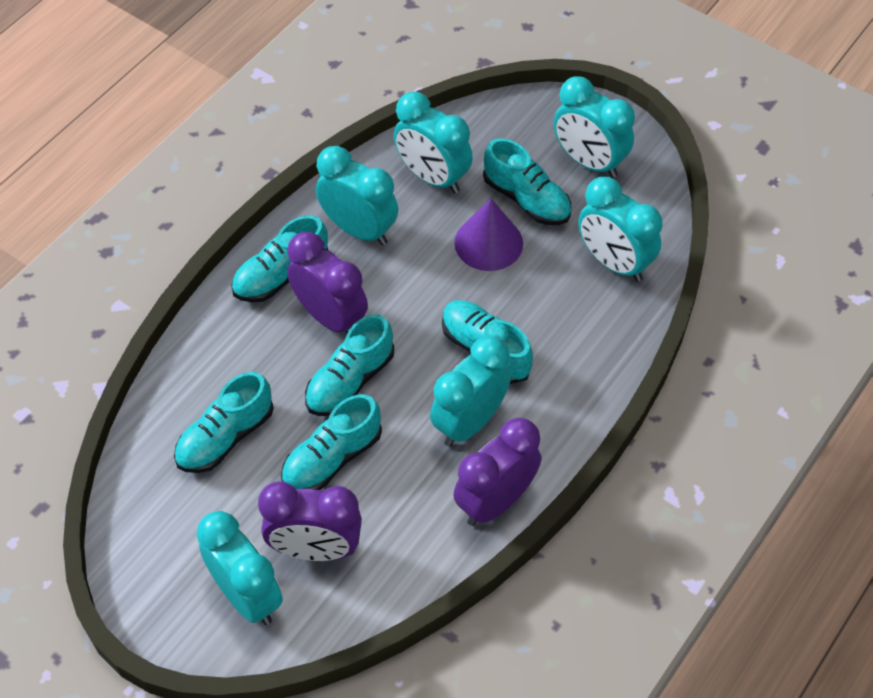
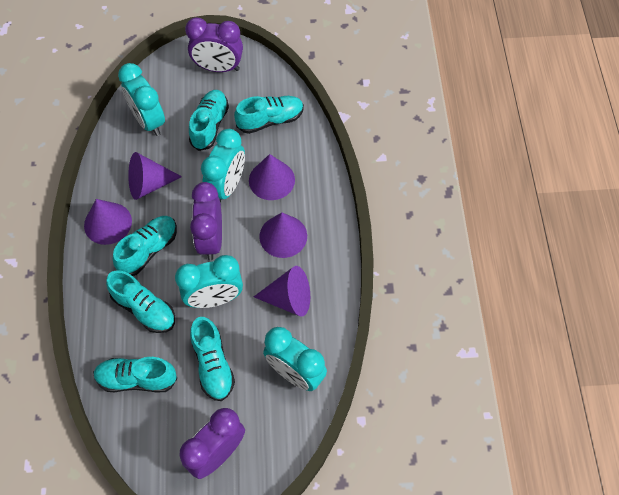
purple cone: [454,199,523,271] = 1 -> [84,199,132,245] [128,152,182,200] [249,154,295,200] [254,266,310,317] [259,212,307,258] = 5
turquoise clock: [196,511,283,625] [316,146,398,246] [393,92,473,194] [430,336,511,447] [554,76,635,178] [578,177,663,282] = 6 -> [118,63,165,136] [175,255,243,308] [201,129,245,203] [263,327,327,391] = 4

